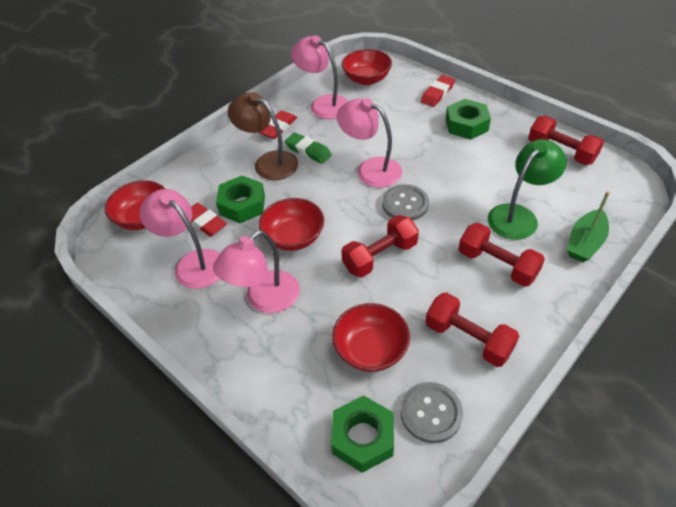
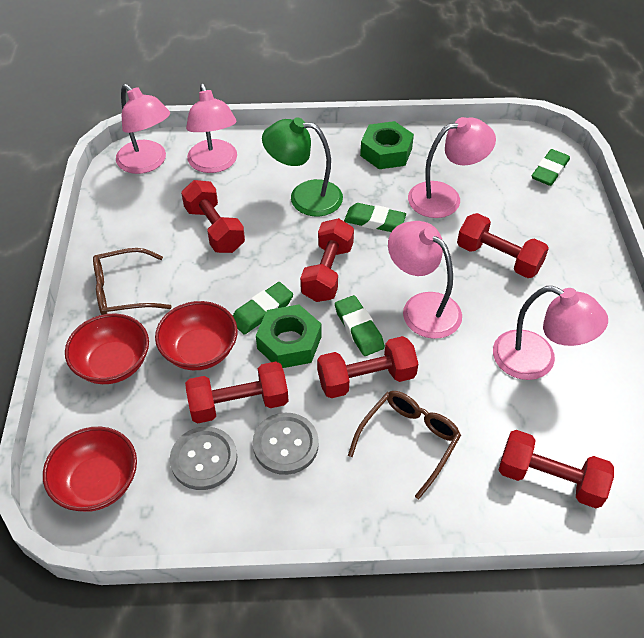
brown glasses: none = 0 -> [93,248,172,315] [348,391,461,499] = 2
brown lamp: [228,92,298,180] = 1 -> none = 0
green boat: [567,191,610,262] = 1 -> none = 0
green eraser: [285,132,332,164] = 1 -> [233,282,293,335] [335,295,385,356] [344,203,406,232] [532,149,570,186] = 4
green nut: [216,175,265,223] [331,395,394,473] [446,99,491,140] = 3 -> [256,305,321,368] [360,121,414,169] = 2
pink lamp: [140,189,220,289] [213,230,300,313] [291,35,349,119] [337,98,402,188] = 4 -> [116,84,170,174] [186,84,237,173] [388,221,462,339] [408,117,496,218] [493,286,608,380] = 5
red bowl: [105,180,165,230] [259,198,324,251] [332,303,410,372] [342,49,392,85] = 4 -> [43,427,137,512] [65,313,149,384] [155,301,238,370] = 3
red dumbbell: [341,215,419,277] [425,293,519,367] [459,223,545,287] [528,116,604,165] = 4 -> [181,180,245,253] [185,362,288,424] [300,218,354,302] [317,336,418,398] [457,213,549,278] [499,430,614,508] = 6
red eraser: [191,203,227,237] [259,110,297,139] [420,75,455,107] = 3 -> none = 0

